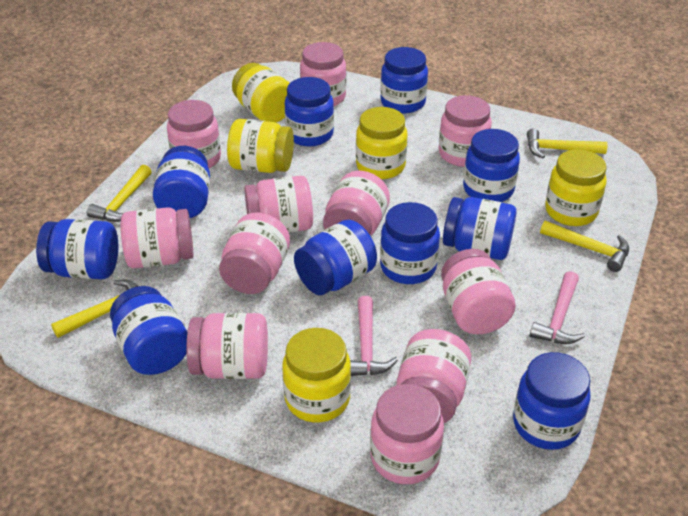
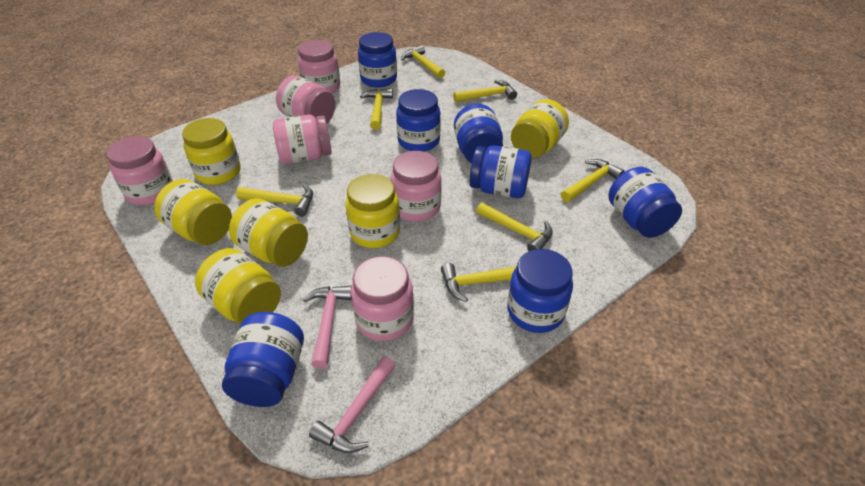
blue jar: [36,219,118,279] [110,286,187,375] [153,146,210,218] [285,77,334,146] [294,219,377,295] [380,47,428,113] [380,202,440,284] [443,197,516,260] [463,129,520,202] [513,352,591,450] = 10 -> [222,312,304,407] [358,32,397,88] [396,89,441,152] [454,104,503,163] [470,145,532,198] [507,249,573,333] [608,167,682,238] = 7
pink jar: [121,207,193,269] [167,100,221,168] [186,313,268,379] [219,213,290,294] [244,176,313,233] [300,42,346,106] [323,171,390,236] [370,384,444,484] [397,329,472,423] [439,95,492,167] [441,249,516,334] = 11 -> [107,136,173,205] [273,115,332,164] [276,76,335,123] [298,40,340,94] [351,256,414,341] [391,151,442,222] = 6
yellow hammer: [51,280,138,338] [87,165,152,222] [527,128,607,158] [540,221,629,272] = 4 -> [236,184,313,216] [360,88,393,130] [401,45,445,78] [441,263,516,302] [453,80,517,102] [476,202,553,251] [561,159,625,202] = 7
yellow jar: [227,119,294,173] [232,63,290,123] [282,328,351,422] [356,107,407,179] [545,149,607,226] = 5 -> [154,179,232,245] [182,118,240,185] [195,248,281,325] [229,198,308,267] [345,174,400,248] [511,99,569,158] = 6

